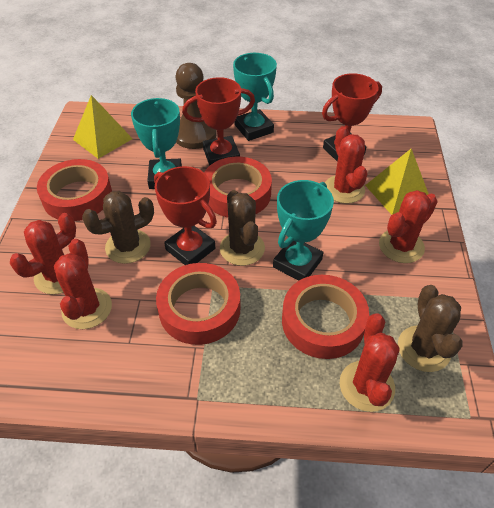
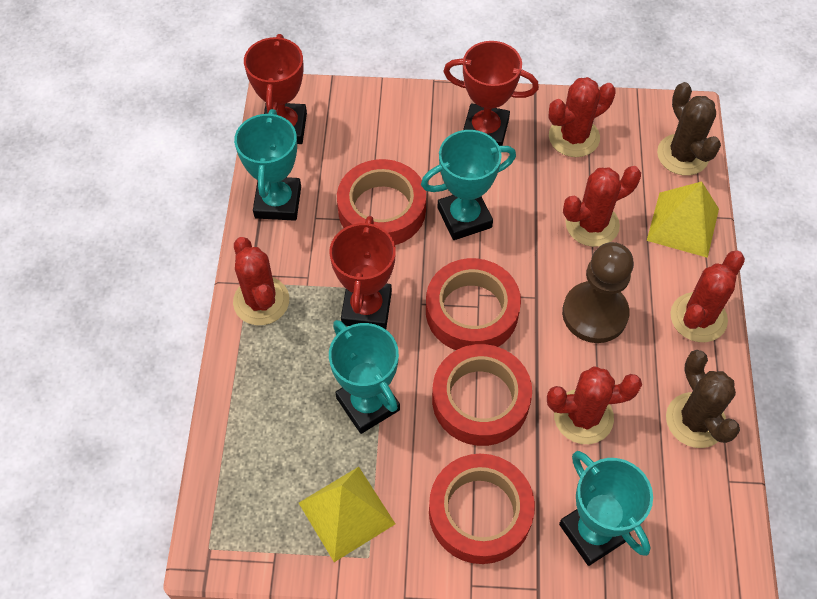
brown cactus: [82,191,154,264] [220,190,265,266] [398,285,463,372] = 3 -> [657,82,721,175] [666,350,740,448] = 2
turquoise trophy: [131,98,182,189] [233,53,277,141] [273,180,334,281] = 3 -> [234,109,301,221] [329,320,400,434] [421,130,516,240] [559,451,653,566] = 4

